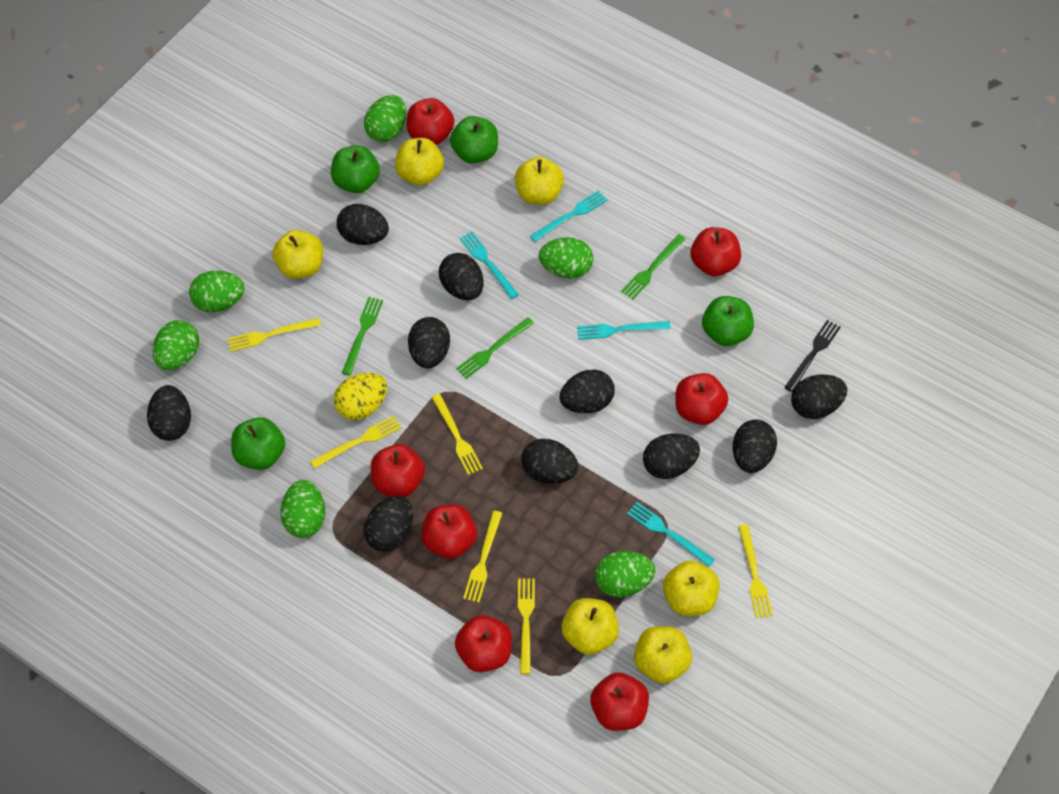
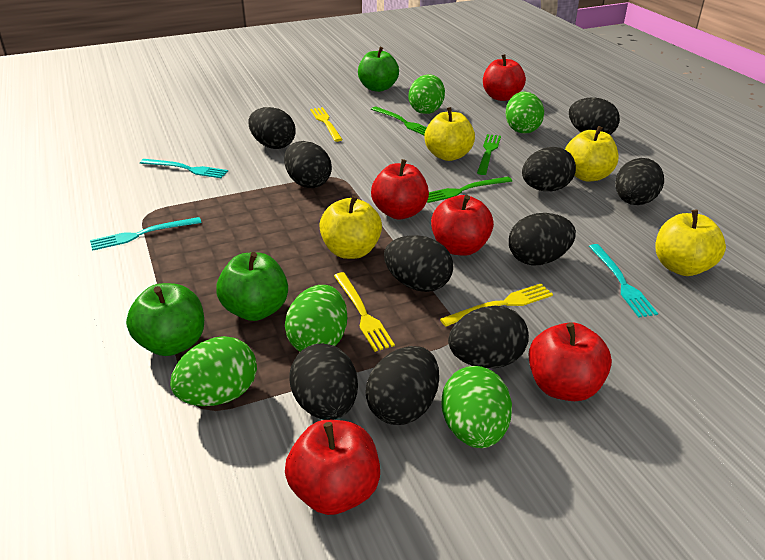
black fork: [785,320,841,392] = 1 -> none = 0
green apple: [231,417,285,470] [331,145,380,193] [450,116,498,164] [702,296,754,346] = 4 -> [126,283,204,356] [216,252,288,321] [358,47,399,92] = 3
green egg: [153,320,199,370] [189,271,245,312] [280,480,325,538] [364,95,406,142] [539,237,593,279] [595,551,655,597] = 6 -> [170,336,257,406] [285,285,347,352] [409,74,445,114] [441,366,512,448] [505,92,544,134] = 5
red apple: [371,444,425,497] [406,98,454,145] [421,504,477,559] [455,615,512,672] [590,672,649,731] [675,373,728,425] [691,227,741,276] = 7 -> [285,420,380,515] [371,159,429,219] [431,195,494,256] [483,54,526,101] [529,322,612,401] = 5
turquoise fork: [459,231,519,299] [530,191,607,242] [577,321,671,340] [627,502,715,567] = 4 -> [90,217,202,251] [140,159,228,178] [589,244,658,317] = 3
yellow apple: [273,230,323,279] [395,138,444,185] [515,157,564,205] [562,598,619,655] [634,626,692,683] [663,561,720,616] = 6 -> [319,195,382,259] [424,107,475,161] [565,126,619,182] [656,210,726,276] = 4
yellow egg: [334,373,387,420] = 1 -> none = 0
yellow fork: [228,318,321,352] [310,416,401,469] [431,394,483,475] [463,511,502,603] [518,578,535,674] [738,525,773,618] = 6 -> [310,107,343,142] [334,272,395,352] [440,284,553,327] = 3

